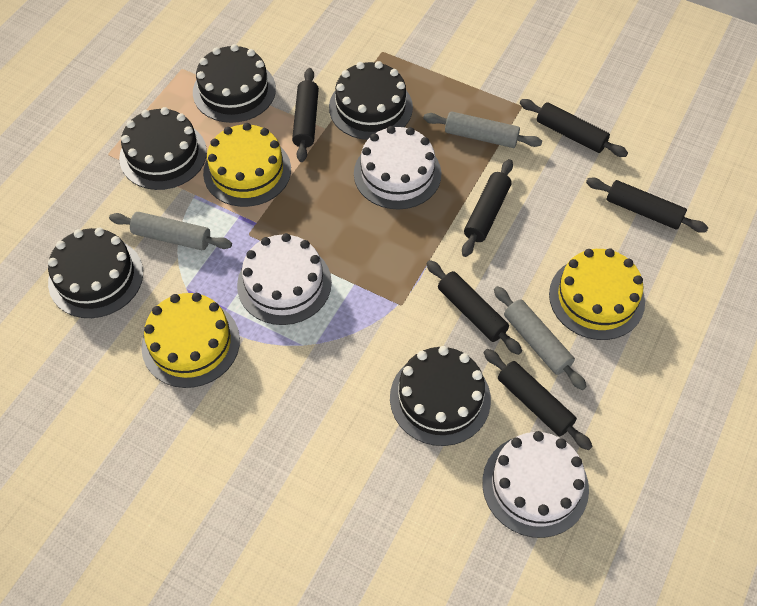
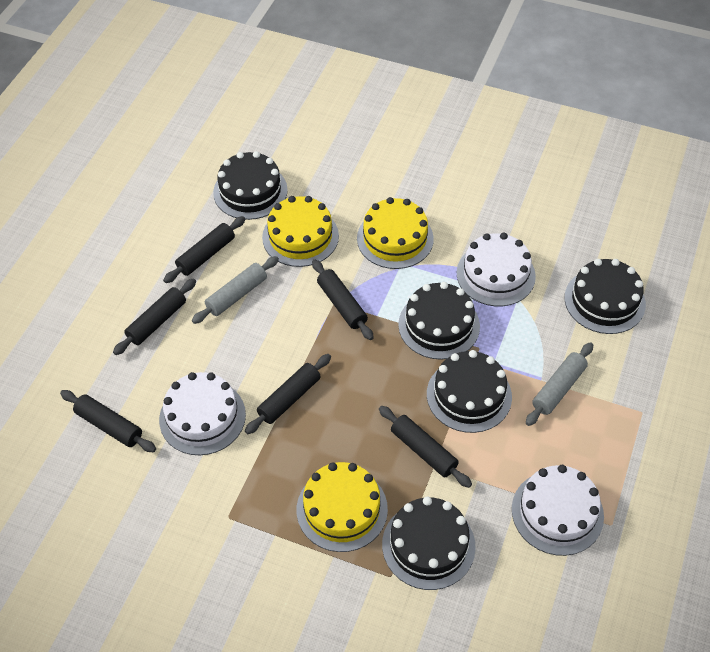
grey rolling pin: [109,212,232,250] [423,111,542,148] [494,286,587,390] = 3 -> [192,256,279,324] [526,342,593,426] = 2

